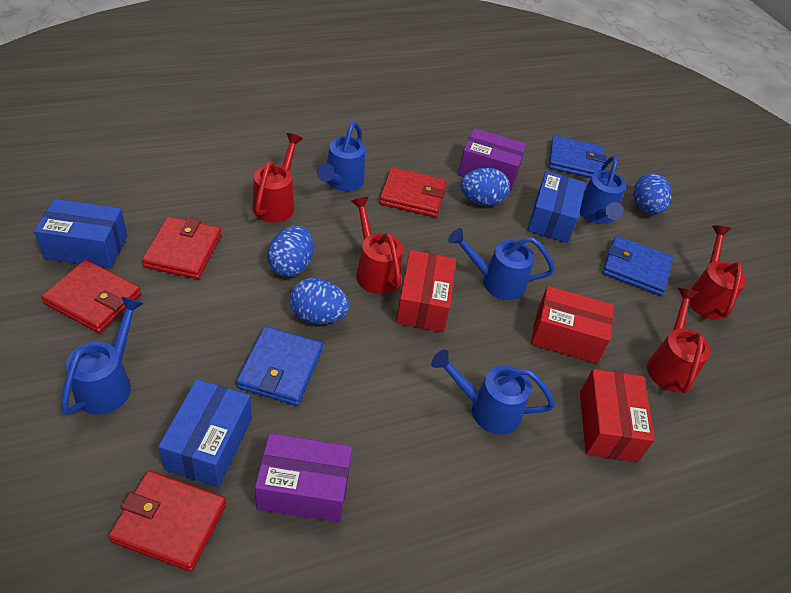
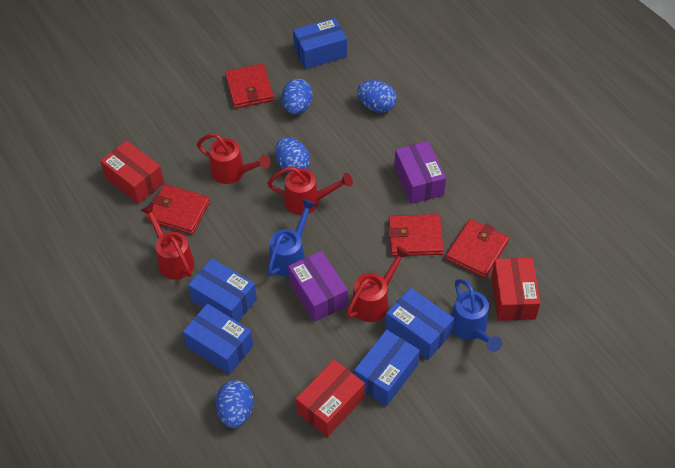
blue box: [34,199,127,268] [158,379,252,487] [527,171,586,243] = 3 -> [183,304,253,374] [188,258,257,322] [293,18,347,69] [354,330,420,406] [385,288,454,360] = 5
blue wallet: [236,326,323,406] [548,136,607,178] [602,236,673,296] = 3 -> none = 0
blue watering can: [61,297,144,415] [317,122,365,191] [431,349,555,435] [448,228,555,300] [580,156,626,224] = 5 -> [268,199,316,277] [451,279,502,352] = 2

